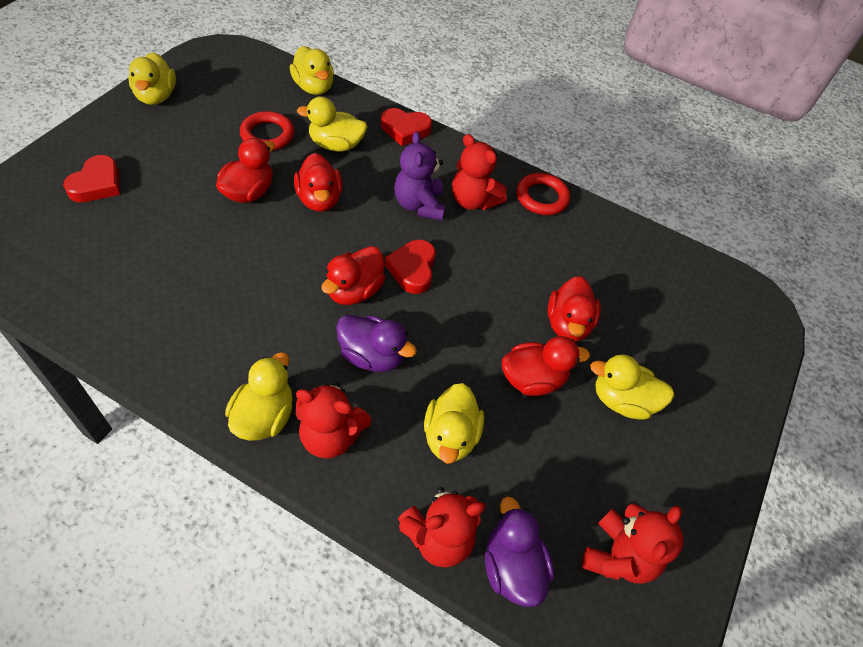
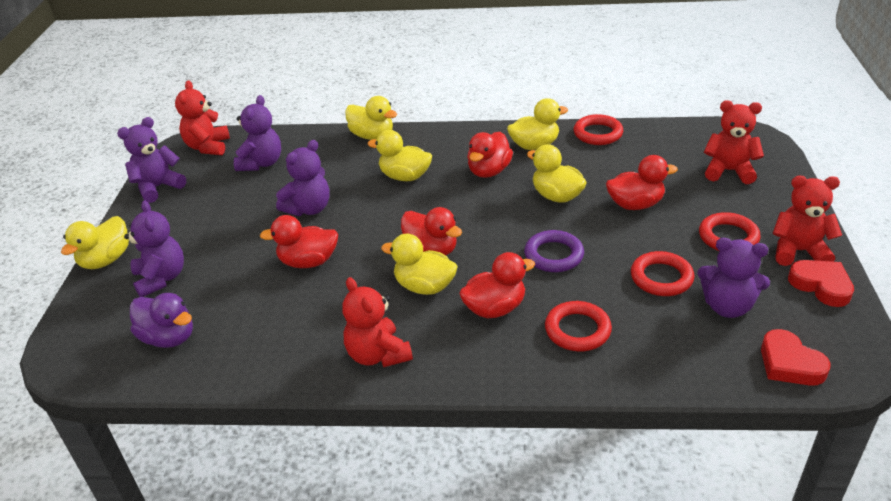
purple duck: [336,315,417,372] [485,496,554,607] = 2 -> [130,293,193,348] = 1
purple ring: none = 0 -> [524,230,584,272] = 1
purple teddy bear: [394,131,445,221] = 1 -> [117,117,186,203] [124,200,184,297] [234,95,281,171] [276,140,330,216] [697,238,770,318] = 5
red heart: [63,155,120,202] [381,108,432,146] [385,240,436,294] = 3 -> [761,329,831,386] [788,260,854,307] = 2
red ring: [240,111,294,151] [517,173,570,215] = 2 -> [545,301,612,351] [574,114,623,145] [631,251,694,296] [699,212,761,251] = 4

